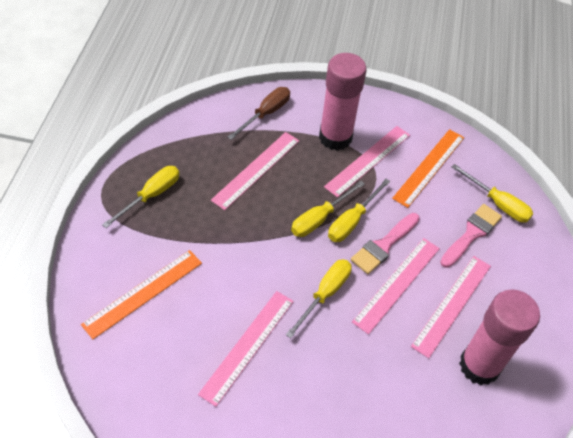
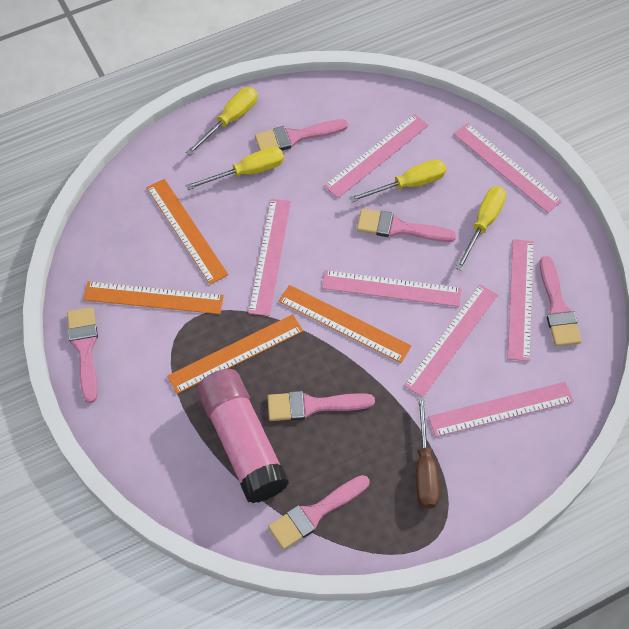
orange ruler: [81,250,202,339] [392,129,464,208] = 2 -> [83,281,224,314] [147,179,228,284] [167,314,303,394] [279,285,411,363] = 4
pink brush: [351,213,420,274] [440,204,502,268] = 2 -> [67,307,98,403] [255,119,348,151] [267,391,375,421] [268,475,370,550] [357,209,456,242] [540,256,581,346] = 6
pink glue stick: [319,53,367,151] [459,289,540,385] = 2 -> [197,369,289,503] = 1
pink ruler: [198,291,294,407] [211,132,299,210] [324,126,410,198] [352,238,440,334] [411,256,491,358] = 5 -> [248,199,291,316] [322,270,462,307] [324,114,429,198] [404,284,498,396] [428,382,574,437] [454,123,562,213] [507,239,534,361] = 7
yellow screwdriver: [102,166,179,228] [286,259,352,338] [291,181,365,237] [328,179,390,242] [452,164,533,223] = 5 -> [185,147,284,190] [186,87,258,155] [349,160,446,203] [456,186,506,271] = 4

